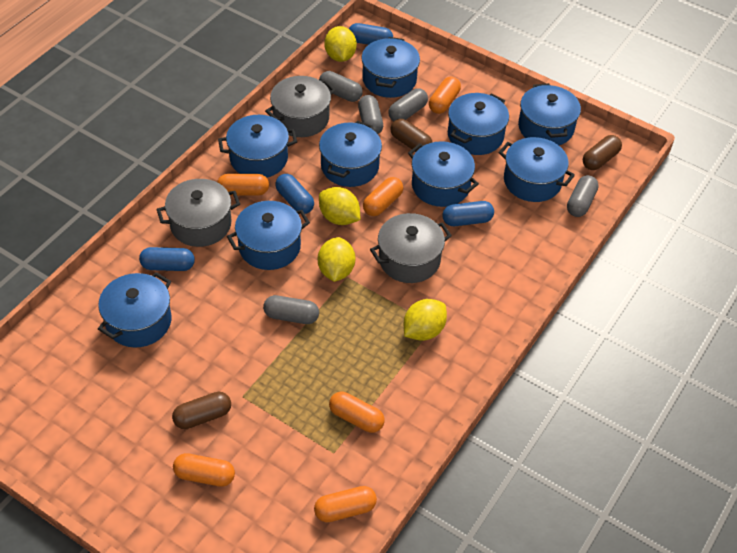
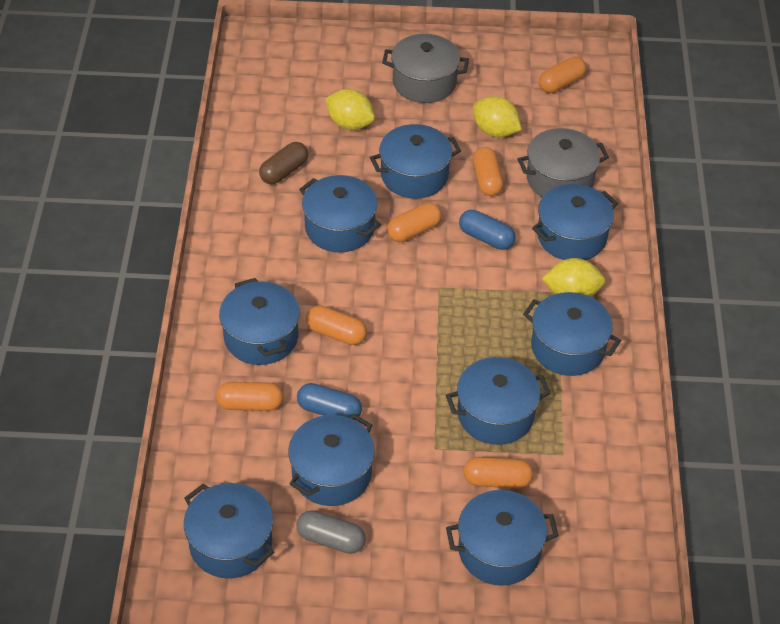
blue capsule: [139,247,195,271] [275,174,314,214] [349,23,393,45] [442,201,494,226] = 4 -> [297,383,362,420] [459,210,516,250] = 2
brown capsule: [172,392,231,429] [390,119,433,152] [583,135,622,170] = 3 -> [259,142,308,184] = 1
grey capsule: [263,295,319,324] [319,71,363,102] [358,95,383,134] [388,88,428,121] [567,175,599,217] = 5 -> [296,510,366,554] = 1
grey pot: [156,179,240,247] [265,76,336,137] [370,213,452,283] = 3 -> [382,34,469,103] [518,128,609,197] = 2
yellow lemon: [318,237,355,282] [319,187,360,225] [324,26,357,62] [404,299,447,341] = 4 -> [325,89,375,130] [473,96,522,138] [542,258,605,297] = 3

